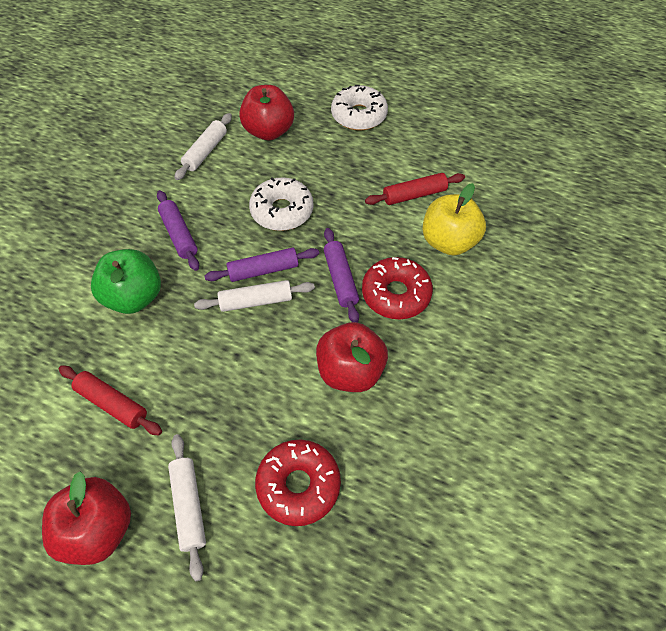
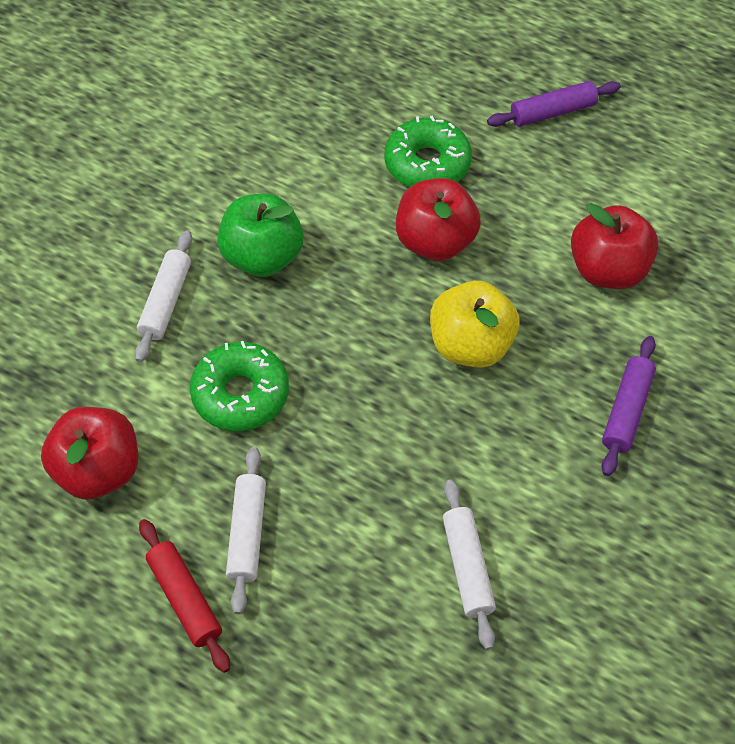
green donut: none = 0 -> [190,341,289,431] [385,115,472,187] = 2
purple rolling pin: [157,190,199,271] [204,248,319,282] [324,228,359,323] = 3 -> [487,81,621,127] [602,336,656,476] = 2
red donut: [255,440,341,526] [362,257,433,319] = 2 -> none = 0
red rolling pin: [59,365,162,435] [365,173,465,205] = 2 -> [139,519,230,673] = 1
white donut: [249,177,313,231] [331,85,388,131] = 2 -> none = 0

